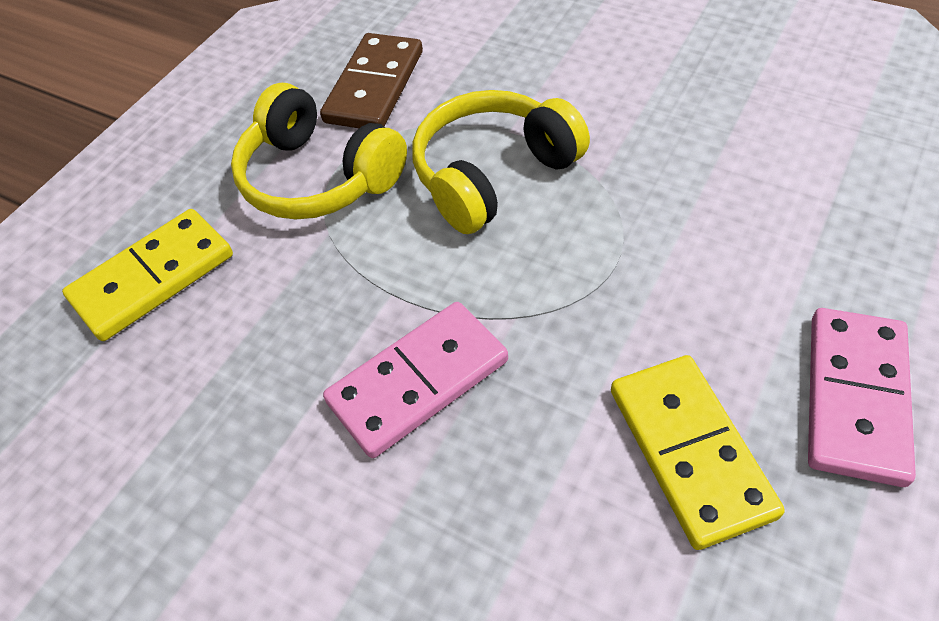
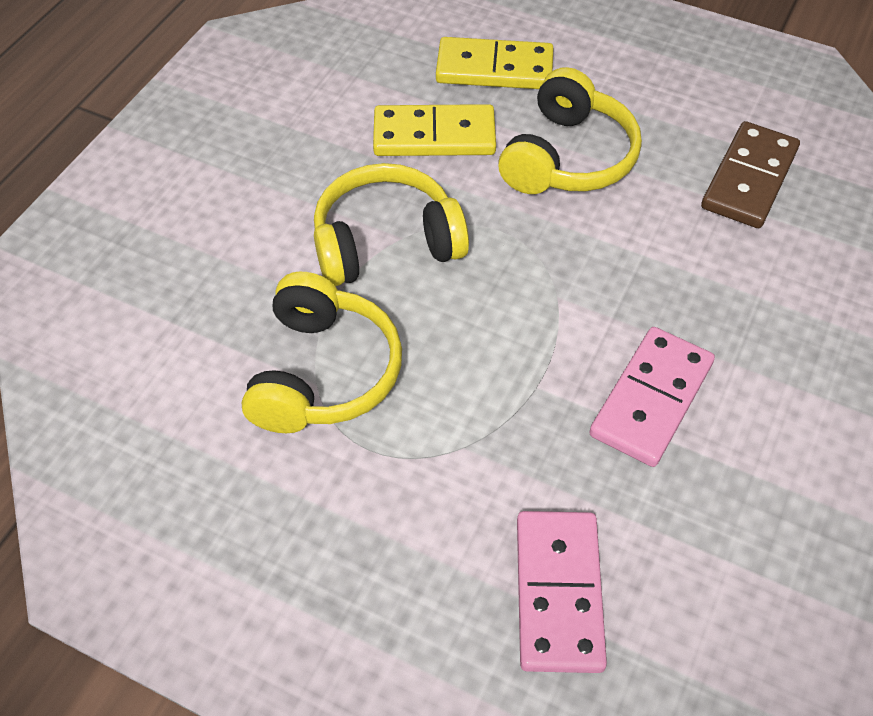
yellow headphones: [231,83,407,220] [412,90,590,234] = 2 -> [242,272,402,433] [314,163,469,286] [498,67,642,194] = 3

